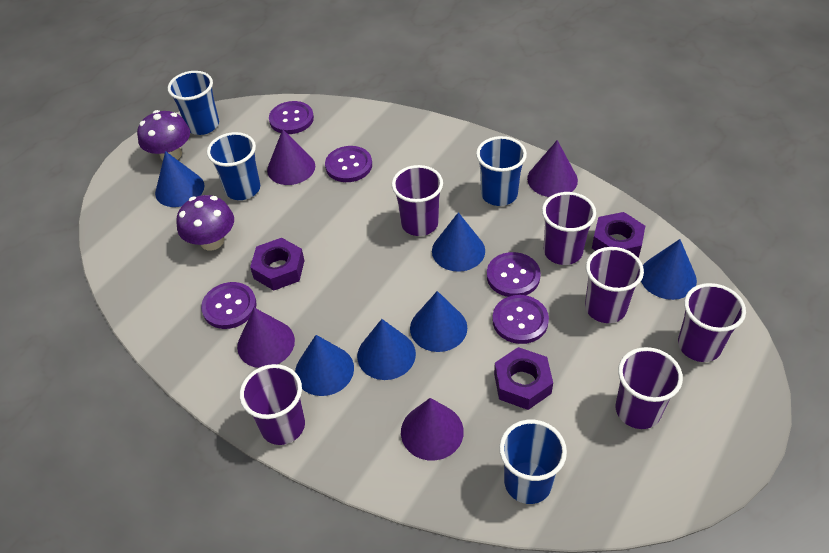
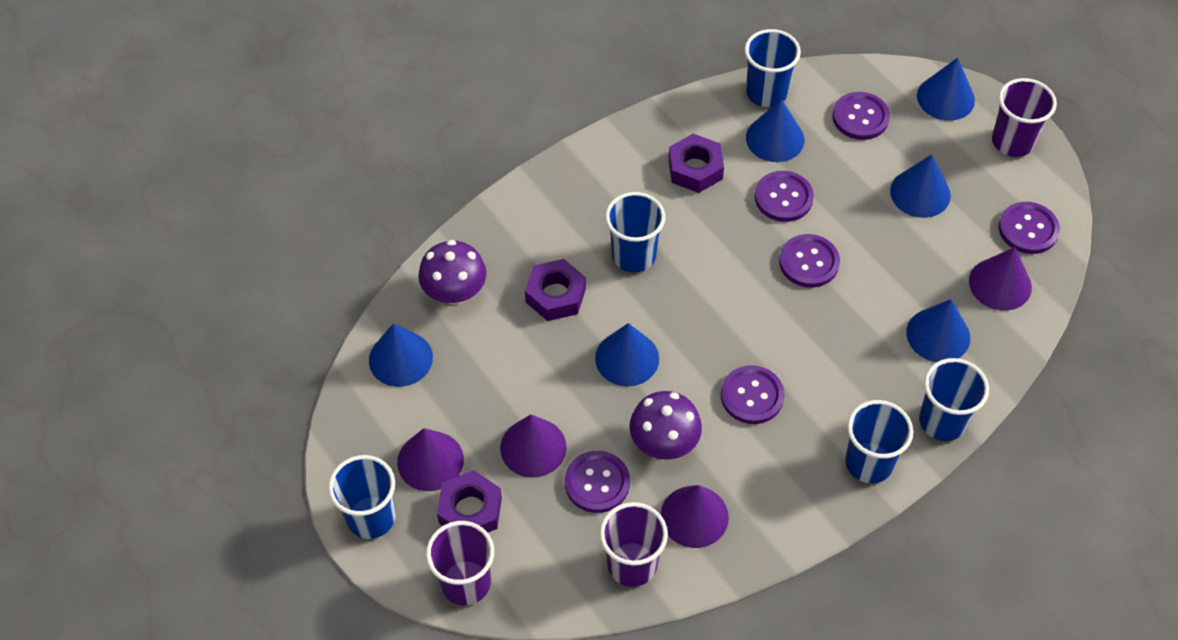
blue cup: [168,71,219,135] [207,132,260,200] [476,136,527,206] [499,420,567,504] = 4 -> [328,455,396,539] [605,192,665,273] [744,29,801,107] [845,400,913,483] [919,358,989,441] = 5
purple button: [201,282,257,329] [269,101,314,134] [325,146,372,182] [487,252,541,297] [492,295,549,344] = 5 -> [565,451,630,513] [721,365,784,424] [755,171,814,222] [779,234,840,288] [832,92,890,140] [999,202,1060,254] = 6
purple cup: [240,364,305,445] [392,165,443,236] [542,192,596,265] [585,247,644,323] [616,347,683,429] [678,283,746,362] = 6 -> [426,521,494,605] [600,502,668,587] [992,78,1057,157] = 3

